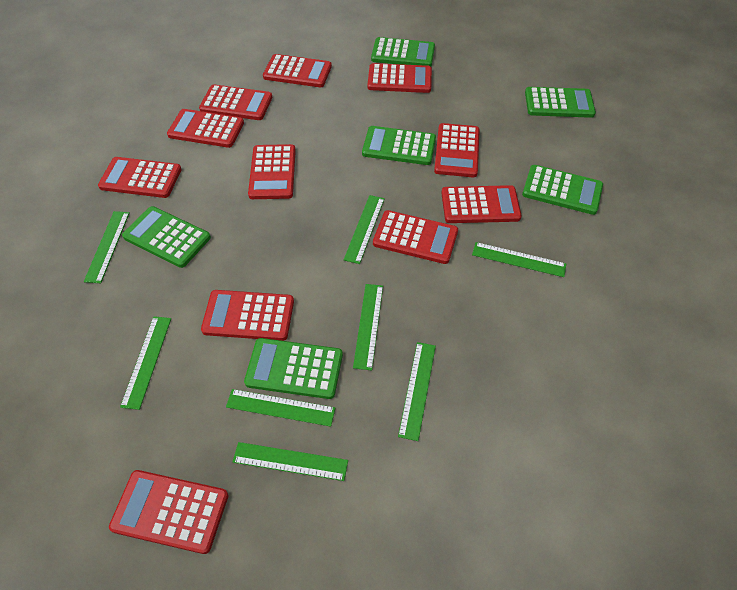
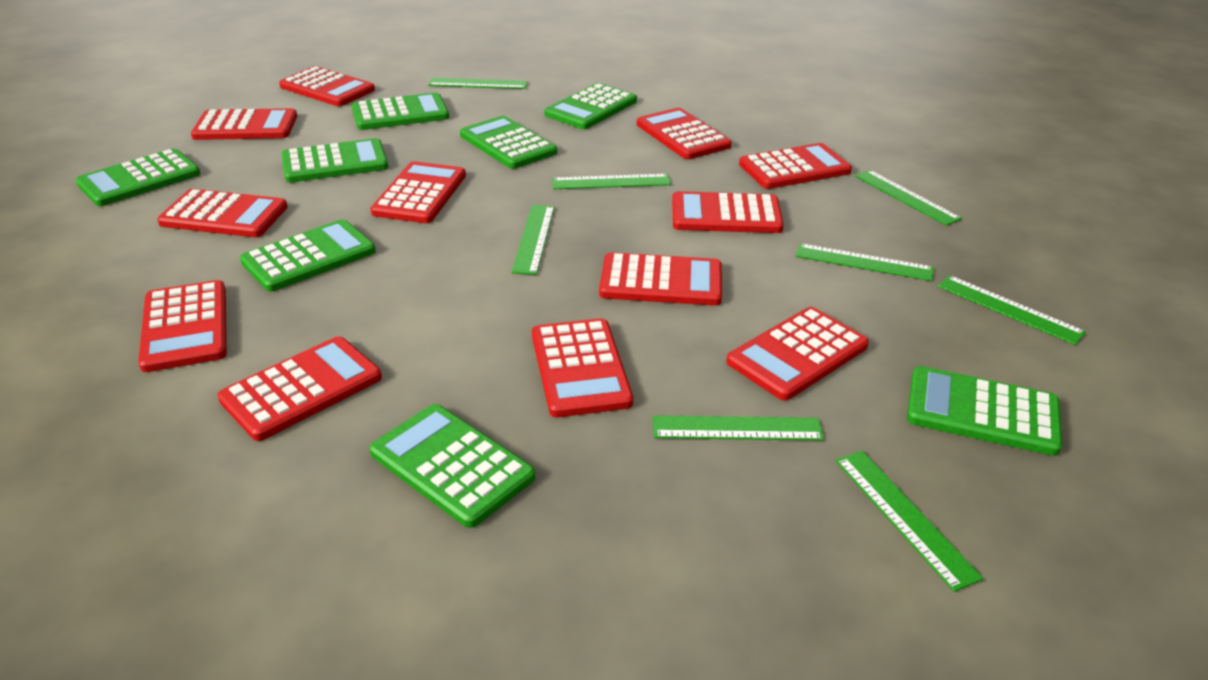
green calculator: [122,206,211,268] [244,338,343,399] [362,126,436,165] [371,37,435,67] [522,165,603,215] [525,87,596,118] = 6 -> [76,148,201,206] [240,219,376,292] [281,138,388,183] [352,93,449,130] [370,404,536,528] [460,116,557,169] [545,83,637,129] [907,366,1062,456] = 8
red calculator: [98,157,182,198] [109,470,228,554] [167,109,244,148] [199,84,272,120] [201,290,294,341] [248,144,296,199] [263,54,332,87] [367,63,432,93] [373,210,458,264] [434,123,480,177] [441,185,522,223] = 11 -> [138,280,227,372] [157,189,288,237] [191,108,297,140] [217,336,382,441] [279,66,375,106] [370,161,466,223] [532,318,633,417] [599,252,722,306] [637,108,732,159] [672,191,784,233] [727,307,869,401] [739,143,852,189] = 12

